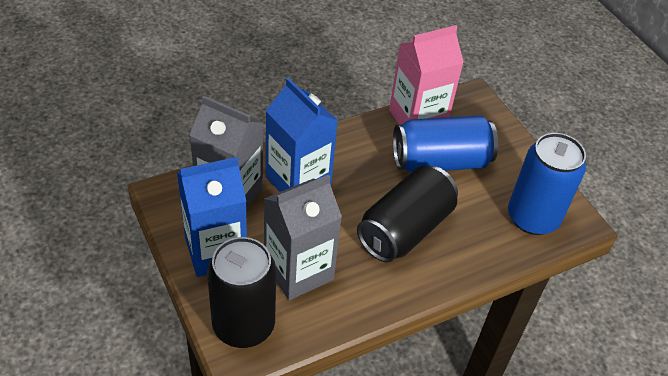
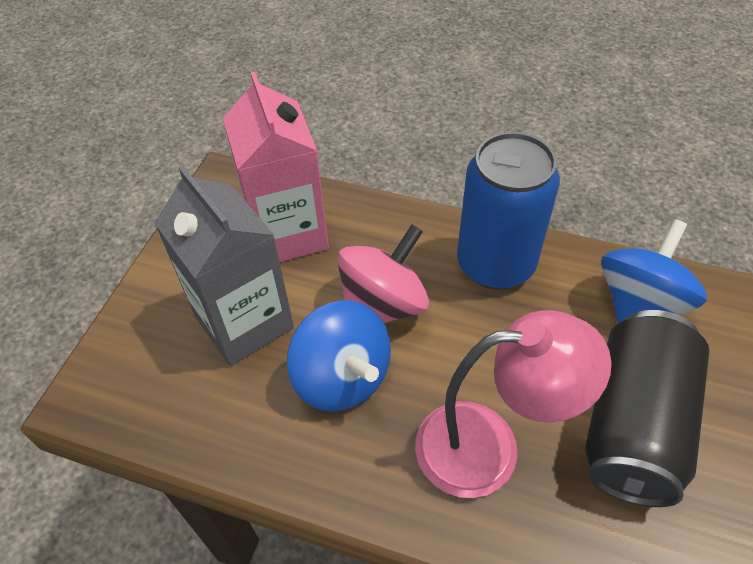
black can: [207,237,276,348] [357,166,458,263] = 2 -> [585,310,709,507] = 1
blue can: [393,115,498,172] [508,133,586,235] = 2 -> [457,132,560,289] = 1
blue carton: [177,157,247,277] [266,78,338,192] = 2 -> none = 0
blue spinning top: none = 0 -> [287,300,391,412] [601,219,707,324] = 2
grey carton: [190,95,264,210] [264,175,342,300] = 2 -> [154,165,294,366] = 1
pink lamp: none = 0 -> [415,310,612,498] = 1
pink spinning top: none = 0 -> [338,224,429,323] = 1

